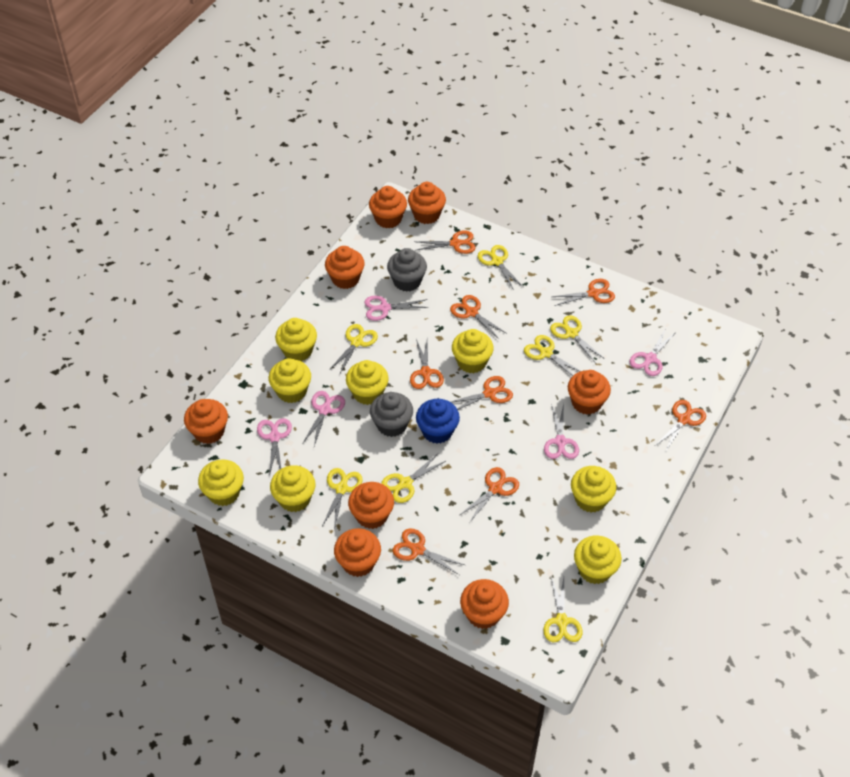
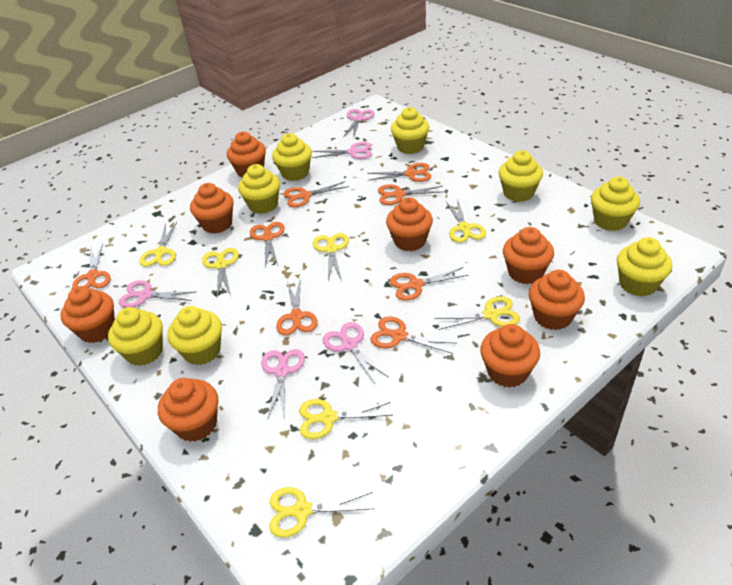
blue cupcake: [416,399,460,444] = 1 -> none = 0
grey cupcake: [370,392,413,437] [387,248,427,292] = 2 -> none = 0

